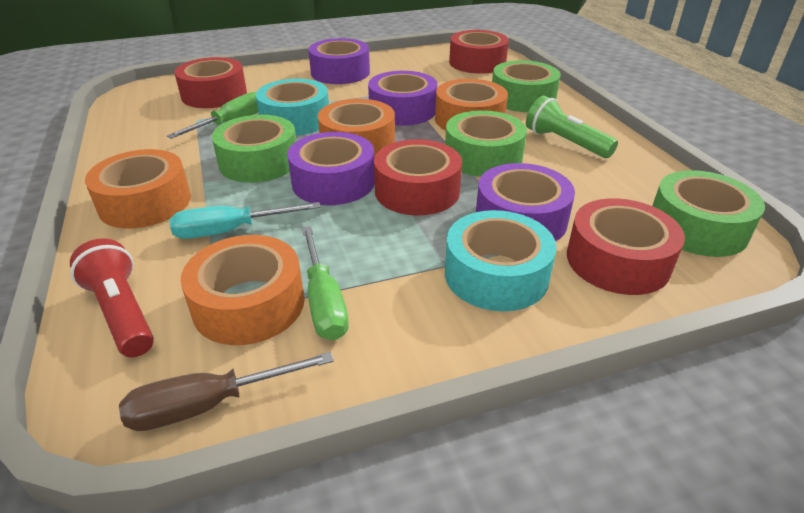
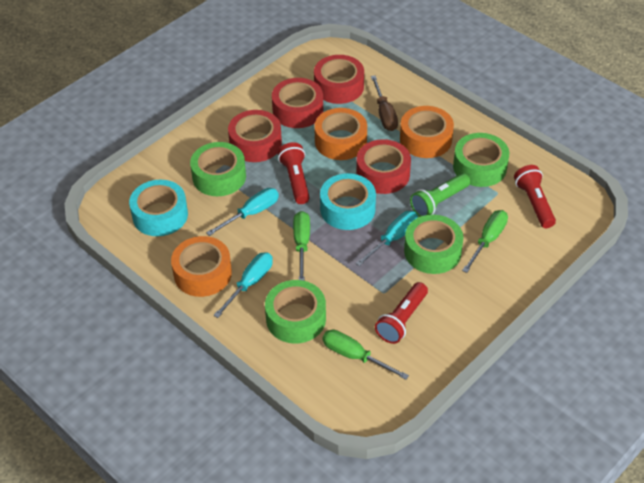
green screwdriver: [167,92,258,139] [302,226,349,341] = 2 -> [293,211,310,281] [323,330,409,380] [462,210,508,273] = 3
orange tape: [85,149,191,228] [181,235,304,345] [318,99,395,157] [435,79,508,131] = 4 -> [171,236,232,297] [314,108,367,160] [400,106,454,158] = 3
purple tape: [287,132,375,205] [308,38,370,84] [368,71,437,125] [476,163,575,241] = 4 -> none = 0
red flashlight: [70,238,154,357] = 1 -> [278,142,310,204] [375,282,428,344] [514,165,556,228] = 3
turquoise screwdriver: [169,202,321,239] = 1 -> [206,188,279,236] [213,252,273,318] [355,211,418,266] = 3

